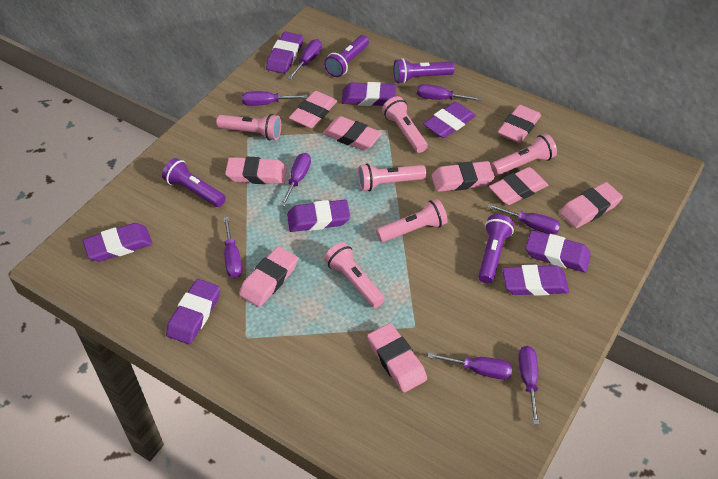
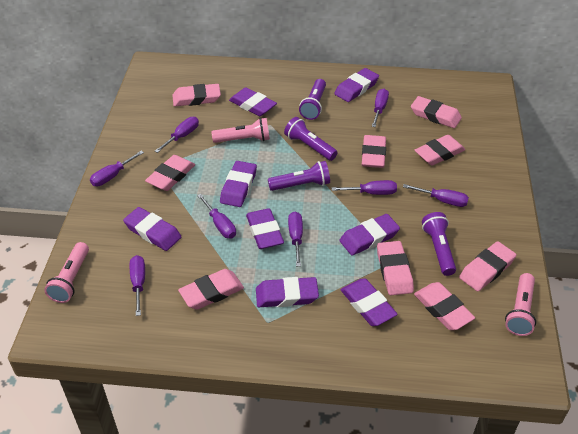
pink flashlight: [216,114,281,140] [324,242,385,308] [358,164,427,191] [376,199,448,242] [382,96,428,153] [491,134,557,175] = 6 -> [44,242,89,303] [211,118,270,143] [505,273,536,336] = 3

